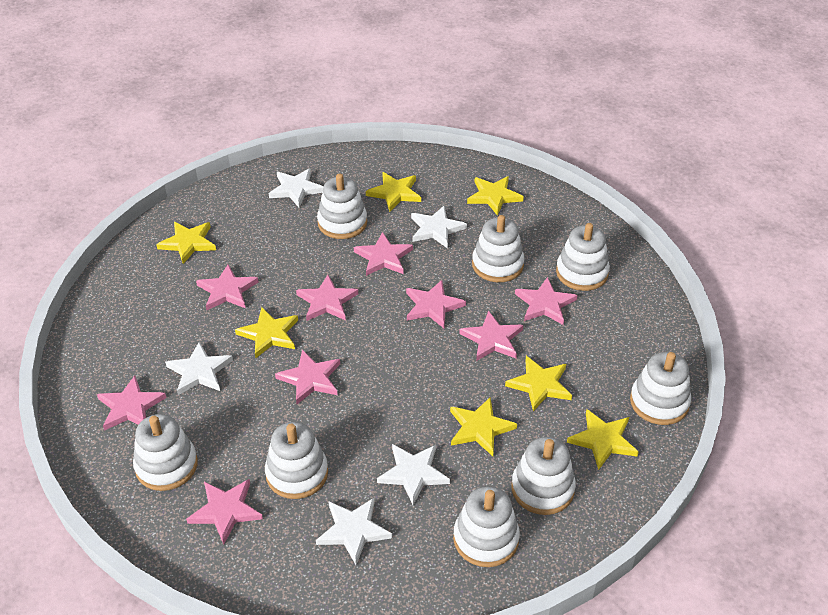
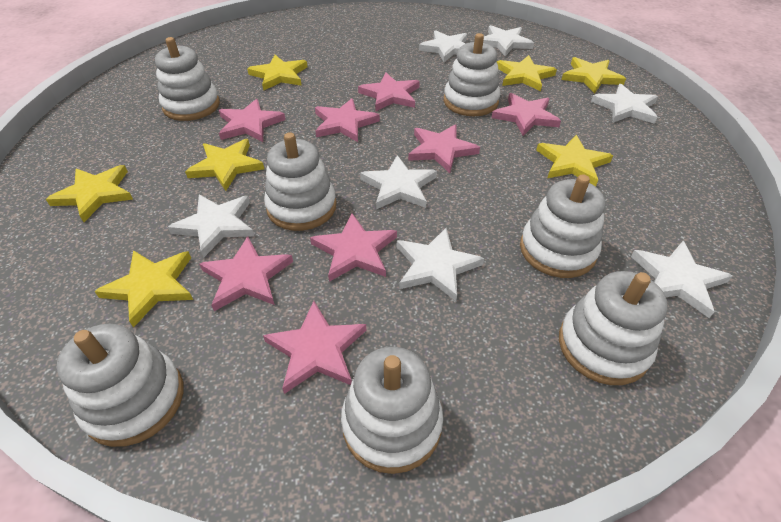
pink star: [97,375,166,431] [186,479,263,545] [196,265,259,310] [275,349,340,404] [296,275,358,321] [354,232,413,276] [406,280,466,328] [459,311,523,361] [515,277,578,325] = 9 -> [199,236,293,311] [219,99,285,142] [263,301,366,394] [310,213,397,282] [315,98,380,142] [358,73,420,111] [408,124,480,173] [491,93,561,136] = 8
white stacking toy: [133,414,198,491] [265,422,328,499] [317,173,367,239] [453,486,520,567] [472,215,525,282] [511,437,576,515] [556,223,610,291] [630,352,691,425] = 8 -> [57,324,184,447] [155,37,220,121] [264,132,337,231] [341,347,443,474] [444,33,500,116] [520,174,606,278] [559,271,668,385] = 7
white star: [165,342,233,395] [269,168,323,208] [316,498,392,565] [377,444,450,505] [411,206,467,249] = 5 -> [168,195,254,258] [360,155,437,209] [397,228,484,301] [419,30,467,62] [483,25,534,56] [591,84,658,124] [631,241,732,318] = 7

